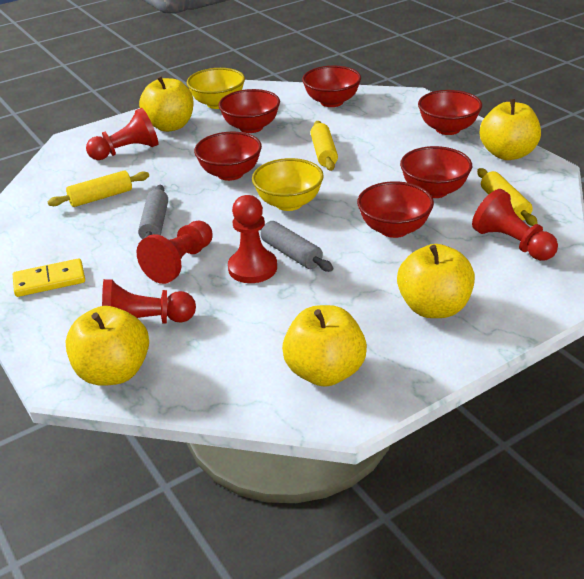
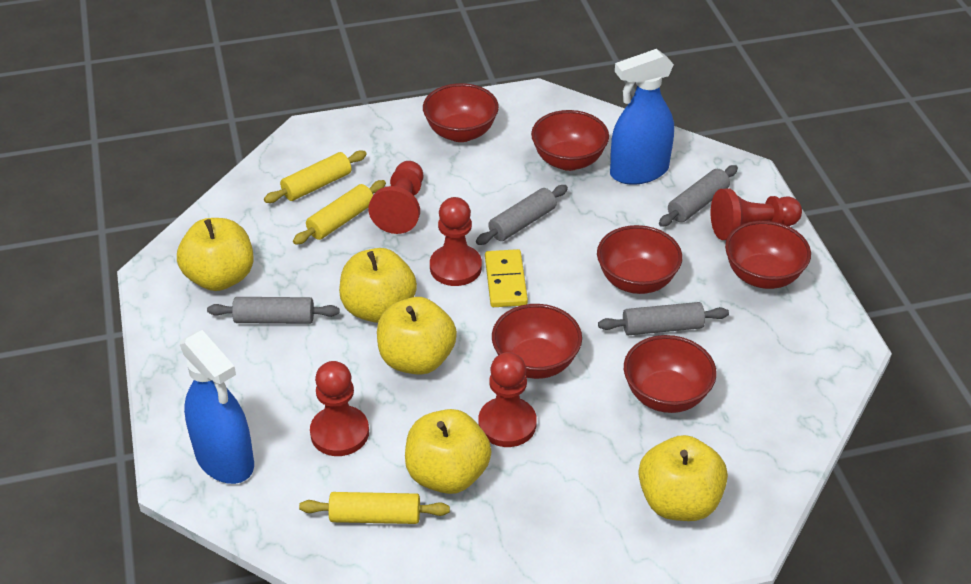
blue spray bottle: none = 0 -> [180,330,254,484] [610,49,674,185] = 2
grey rolling pin: [138,185,168,239] [261,221,333,272] = 2 -> [207,297,340,324] [476,185,568,245] [598,302,729,335] [659,165,738,227] = 4
yellow bowl: [187,68,245,109] [252,158,324,211] = 2 -> none = 0

